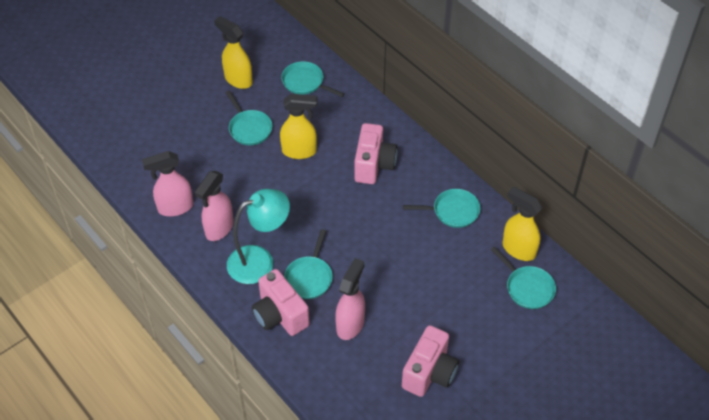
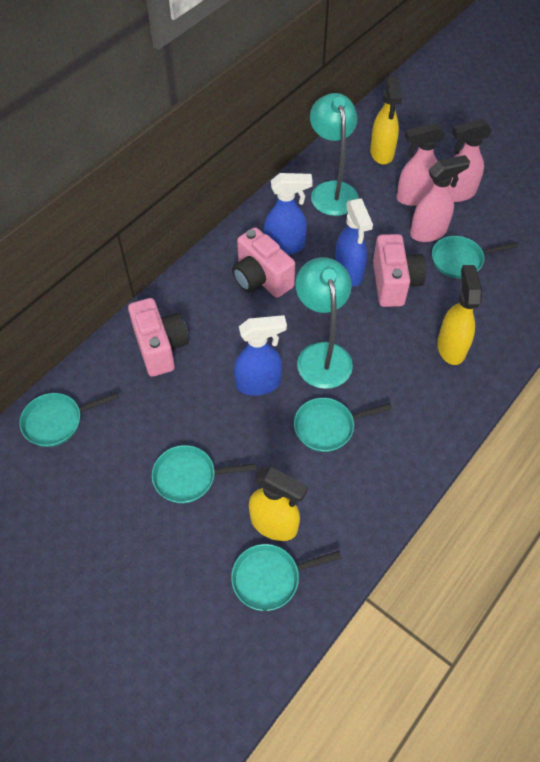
blue spray bottle: none = 0 -> [234,315,287,396] [264,173,313,255] [335,198,373,286] = 3
turquoise lamp: [227,189,290,284] = 1 -> [296,257,353,389] [310,93,359,216] = 2

